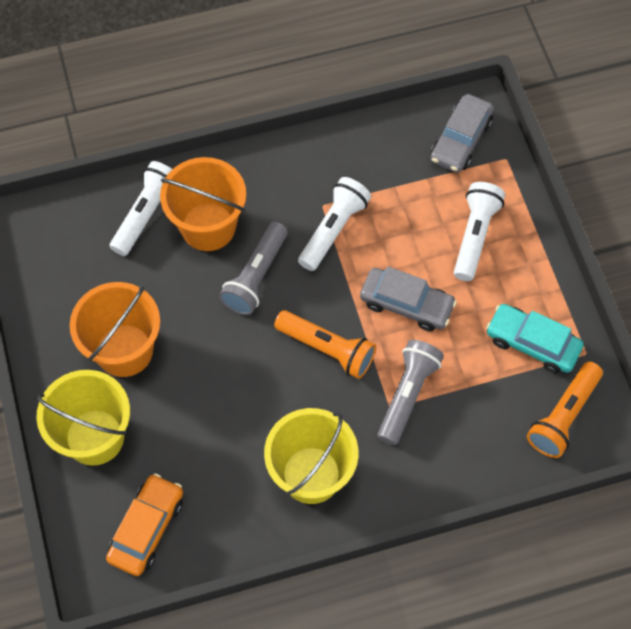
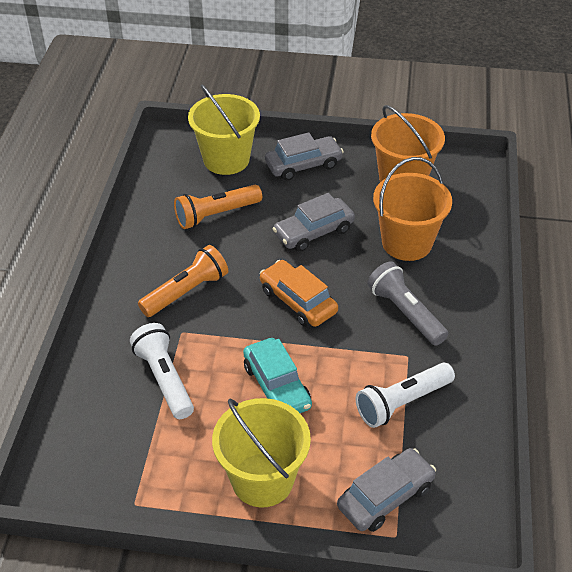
grey car: [360,267,457,331] [430,94,494,173] = 2 -> [265,132,344,181] [273,193,355,252] [337,448,436,532] = 3
grey flashlight: [219,222,288,315] [378,340,444,445] = 2 -> [367,261,448,346] = 1
white flashlight: [110,161,172,256] [298,177,371,271] [454,182,505,281] = 3 -> [130,323,194,419] [356,363,455,428] = 2

